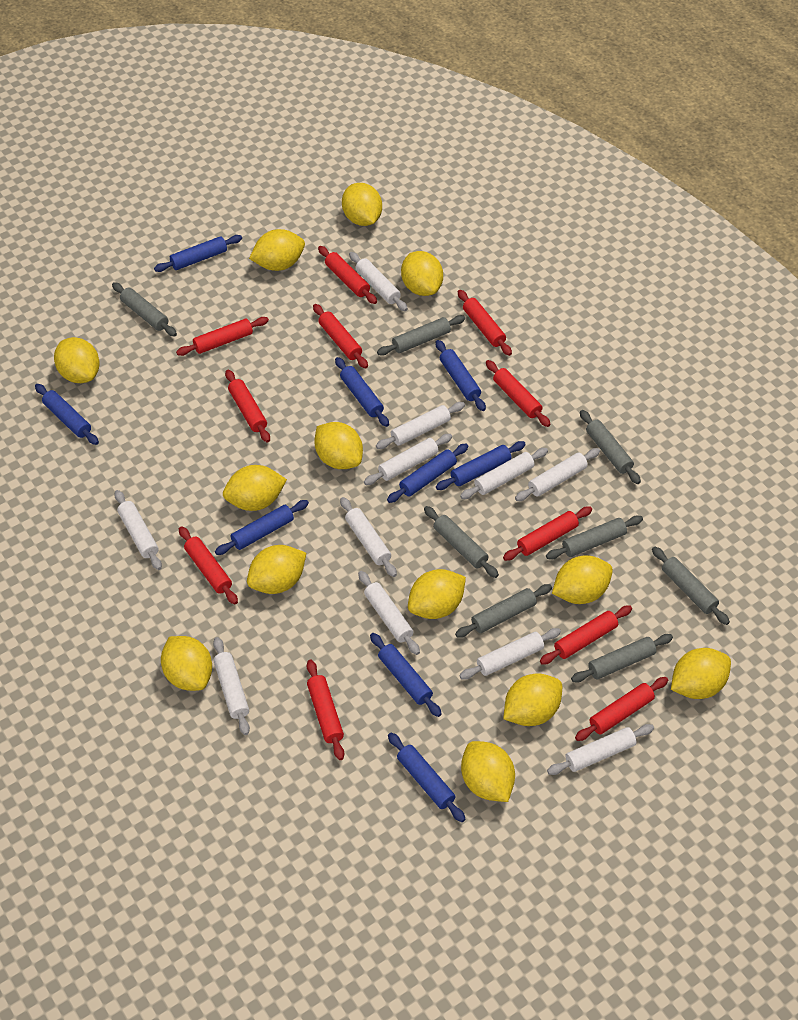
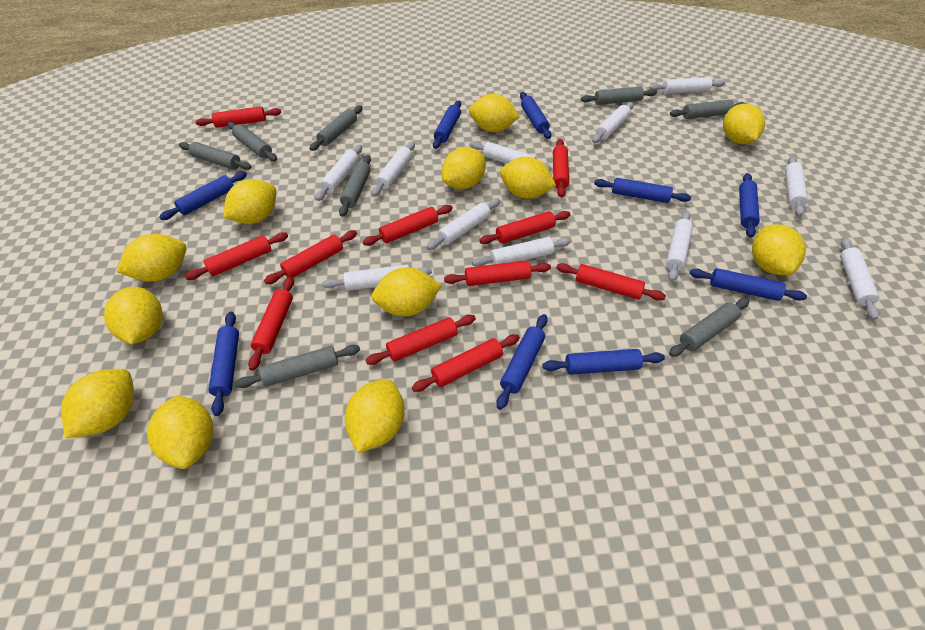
yellow lemon: [54,337,100,383] [161,636,212,691] [223,465,287,511] [247,545,306,594] [249,229,305,271] [314,422,363,469] [342,183,382,226] [401,251,443,296] [408,569,466,619] [461,741,515,802] [503,673,562,726] [552,555,613,604] [671,648,731,699] = 13 -> [61,369,134,439] [104,287,163,344] [117,234,186,282] [147,395,214,469] [223,179,276,224] [345,379,405,453] [372,267,442,316] [442,147,486,189] [469,94,519,132] [500,157,556,199] [723,104,765,144] [752,224,806,275] = 12

